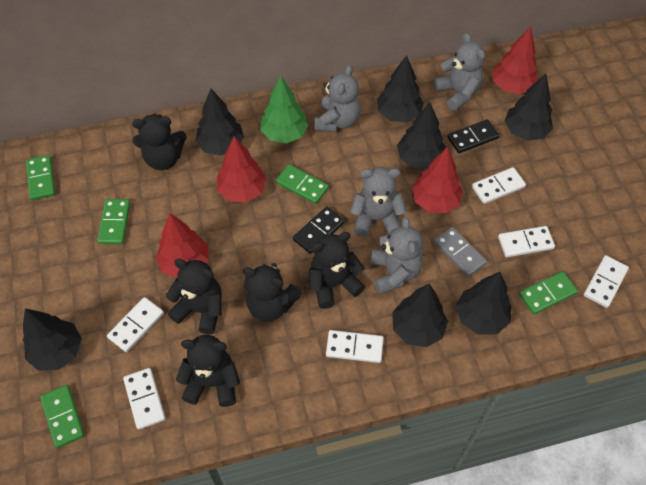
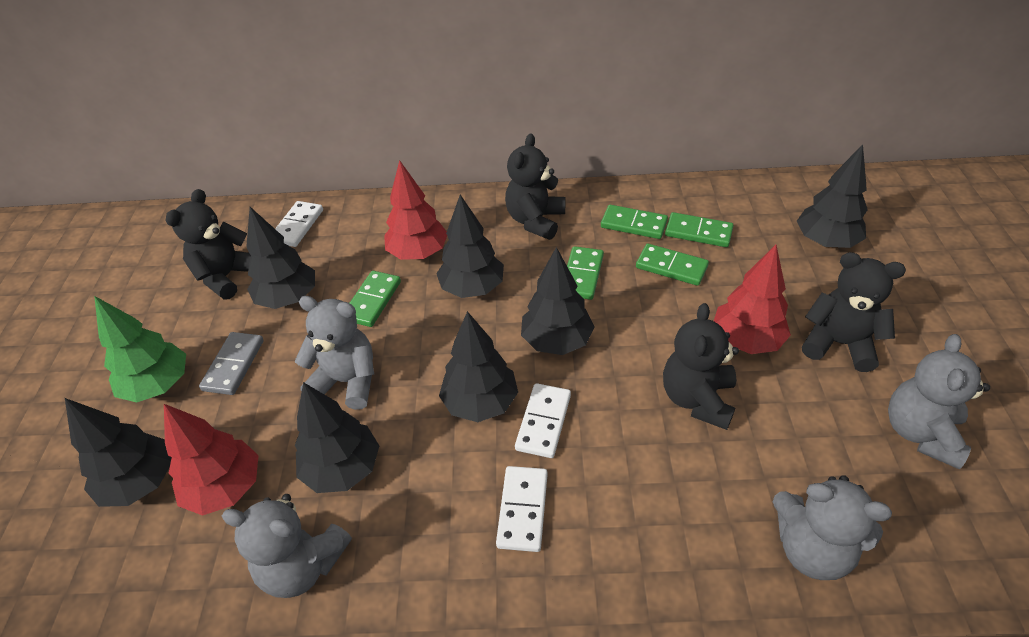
black domino: [293,207,345,254] [447,119,499,153] = 2 -> none = 0
black teddy bear: [132,114,187,170] [166,259,222,335] [176,335,240,407] [243,263,302,321] [309,232,365,309] = 5 -> [165,189,251,300] [505,133,565,240] [663,303,739,430] [802,252,906,372] = 4
red tree: [156,213,209,278] [217,136,267,203] [412,147,463,213] [493,27,538,94] = 4 -> [164,404,259,515] [384,160,447,260] [714,245,791,354] = 3
white domino: [107,297,164,352] [123,368,165,430] [326,330,384,363] [472,167,526,204] [498,226,555,257] [584,255,629,308] = 6 -> [275,201,323,247] [496,466,548,552] [515,383,571,458] = 3

